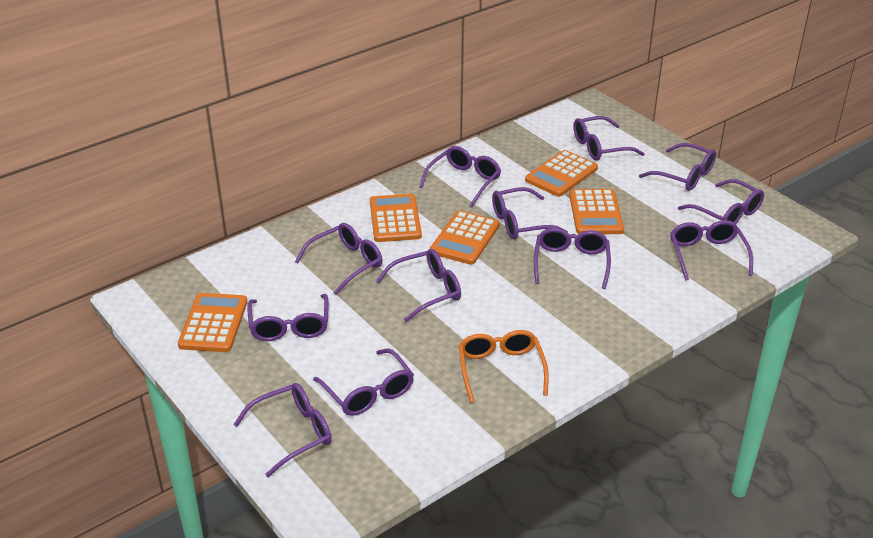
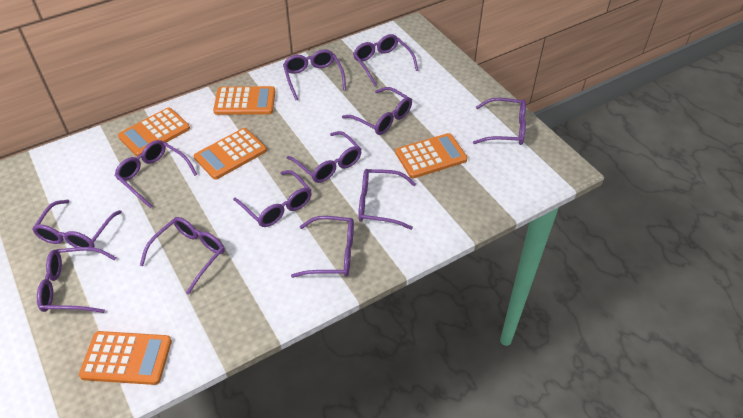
orange glasses: [459,330,549,403] = 1 -> none = 0

